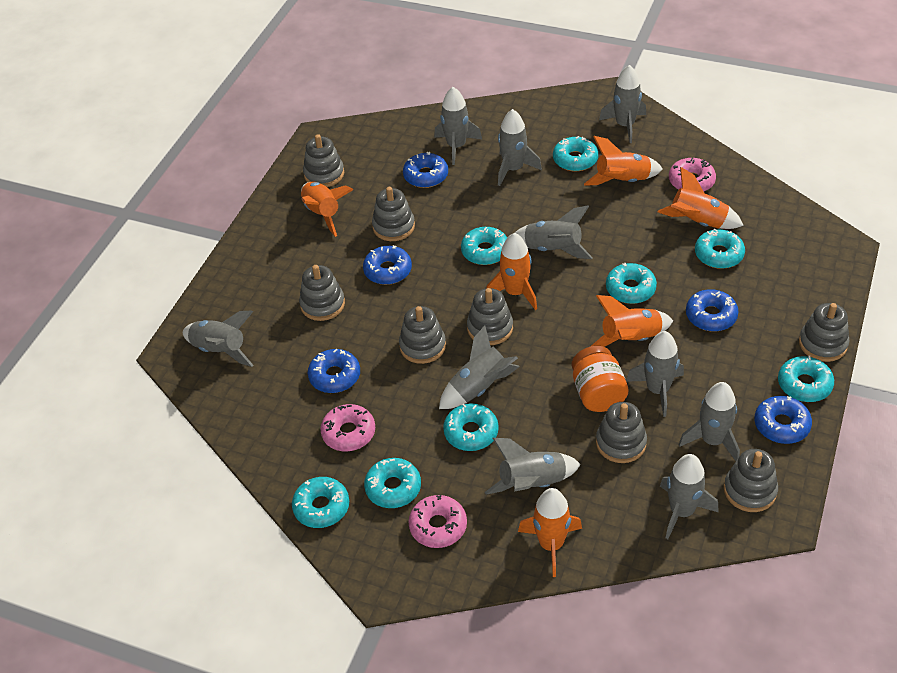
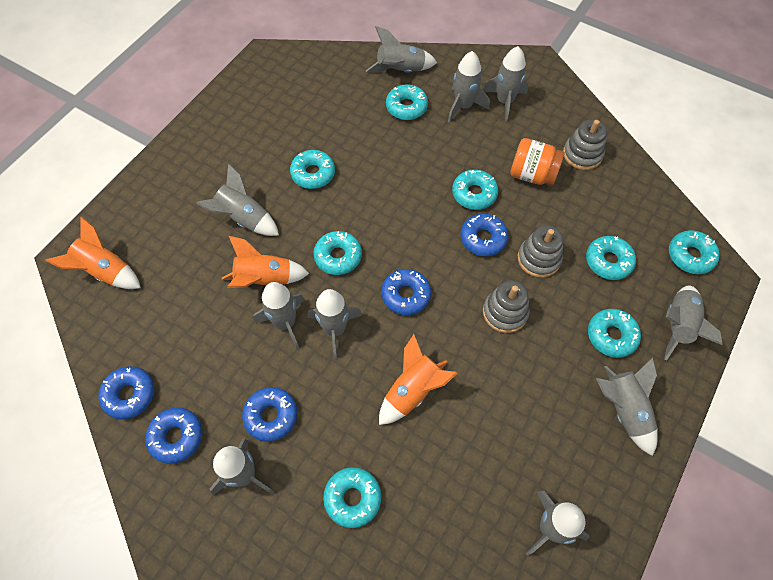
grey stacking toy: [299,265,345,321] [303,134,344,187] [372,187,415,241] [399,306,446,364] [467,288,513,345] [596,402,647,463] [724,449,778,512] [799,303,850,362] = 8 -> [483,281,530,333] [518,226,563,278] [563,119,607,170] = 3
orange rocket: [301,181,353,237] [486,233,537,310] [518,488,582,577] [584,136,663,186] [590,295,673,347] [658,167,744,229] = 6 -> [45,217,141,289] [222,236,310,288] [379,334,457,425] = 3
pink donut: [320,404,375,451] [408,495,467,548] [669,158,716,191] = 3 -> none = 0

